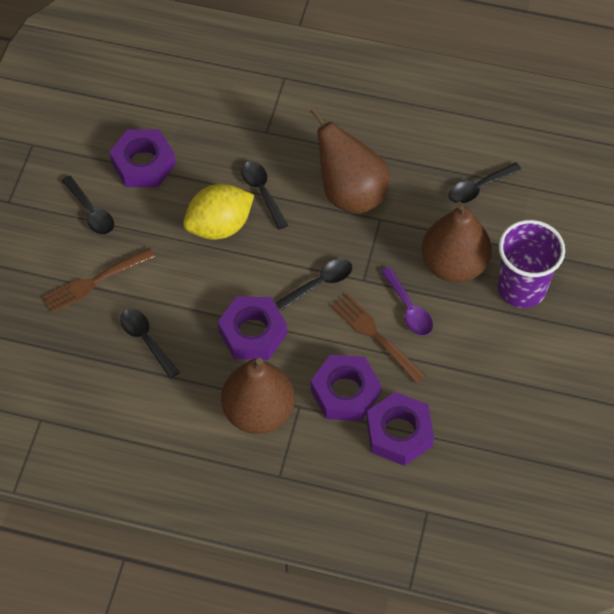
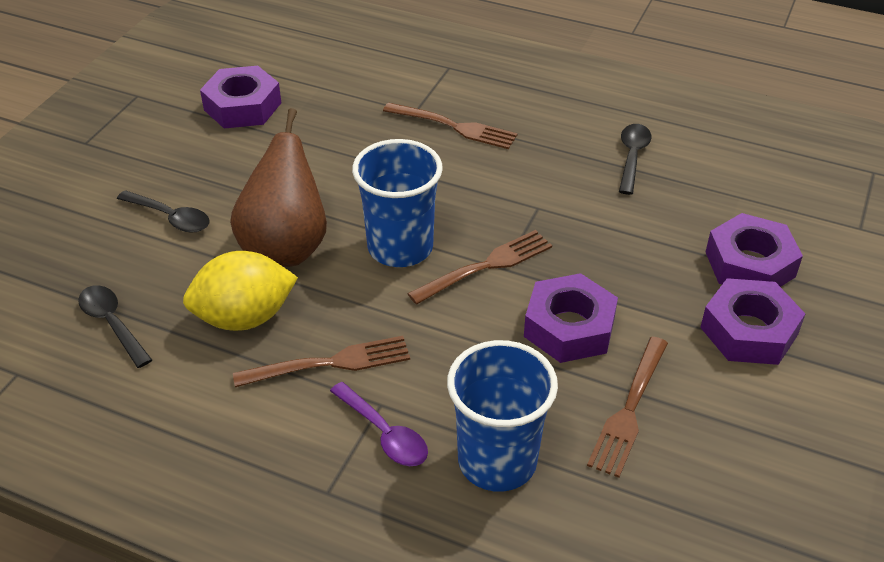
black spoon: [61,175,114,235] [120,309,180,379] [241,161,288,230] [276,259,352,311] [449,162,522,204] = 5 -> [78,285,152,368] [117,190,210,233] [619,124,651,195] = 3
blue cup: none = 0 -> [352,139,443,267] [447,340,558,492] = 2
brown fork: [42,247,155,313] [332,293,426,383] = 2 -> [233,336,410,387] [383,102,518,149] [407,230,552,304] [587,337,668,478] = 4
brown pear: [221,358,295,434] [310,107,389,214] [422,202,492,283] = 3 -> [230,108,327,267] = 1
purple cup: [498,220,565,308] = 1 -> none = 0

